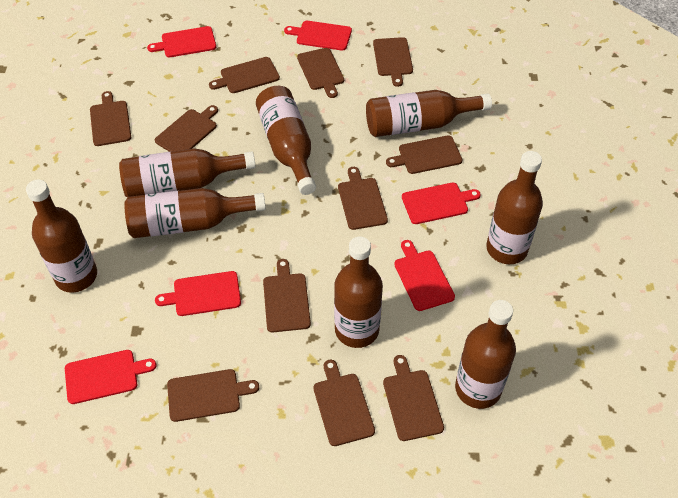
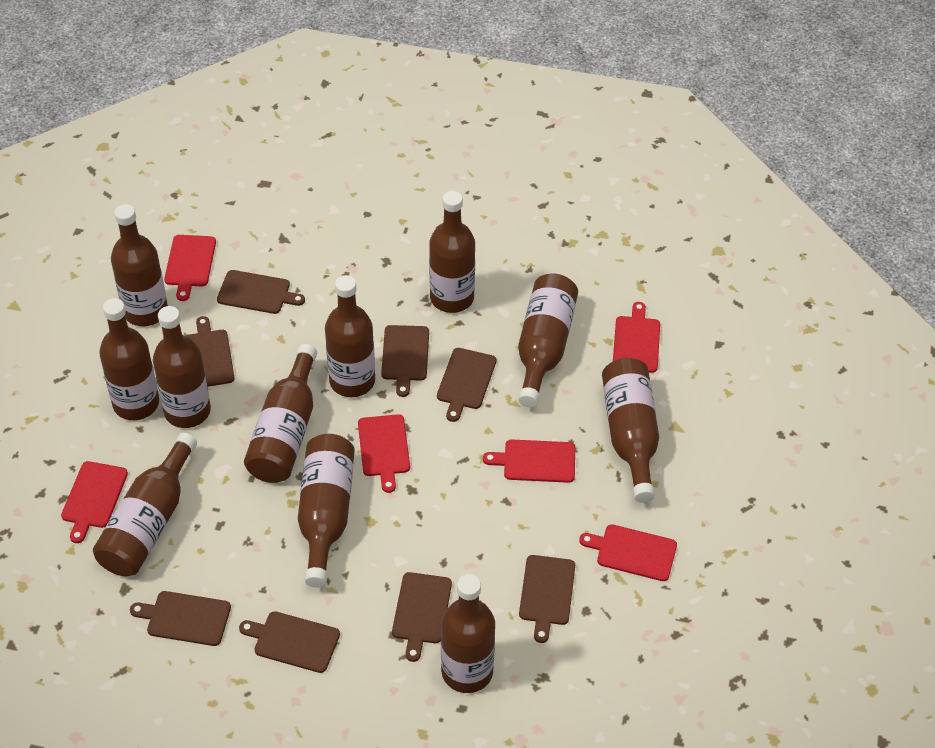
brown bottle: [26,179,97,293] [119,148,256,198] [124,188,266,238] [256,86,316,195] [334,236,383,348] [366,90,492,137] [455,300,516,409] [486,151,543,264] = 8 -> [93,433,197,576] [99,298,159,420] [111,204,168,326] [153,306,211,428] [244,344,317,483] [298,434,355,588] [325,275,375,397] [429,191,475,313] [441,574,495,693] [518,274,578,407] [602,358,659,503] = 11
brown cutting board: [90,91,131,146] [155,105,218,152] [167,369,259,422] [209,57,280,93] [263,259,311,332] [297,48,344,98] [313,360,375,446] [338,167,388,230] [373,37,413,87] [383,355,444,441] [386,135,462,174] = 11 -> [130,591,231,646] [185,316,235,387] [217,270,305,314] [239,611,340,673] [381,325,429,397] [392,572,452,662] [437,348,496,422] [519,555,575,643] = 8

